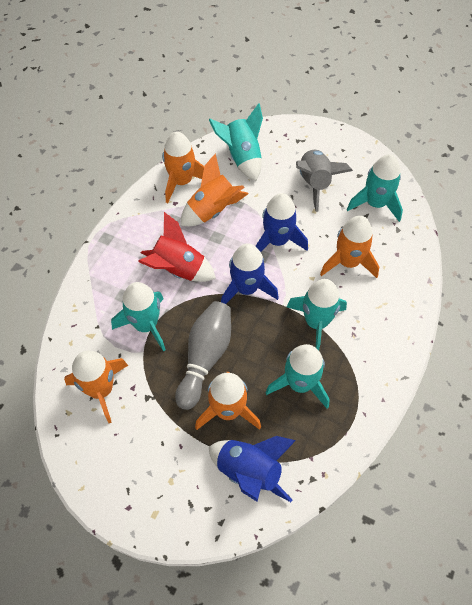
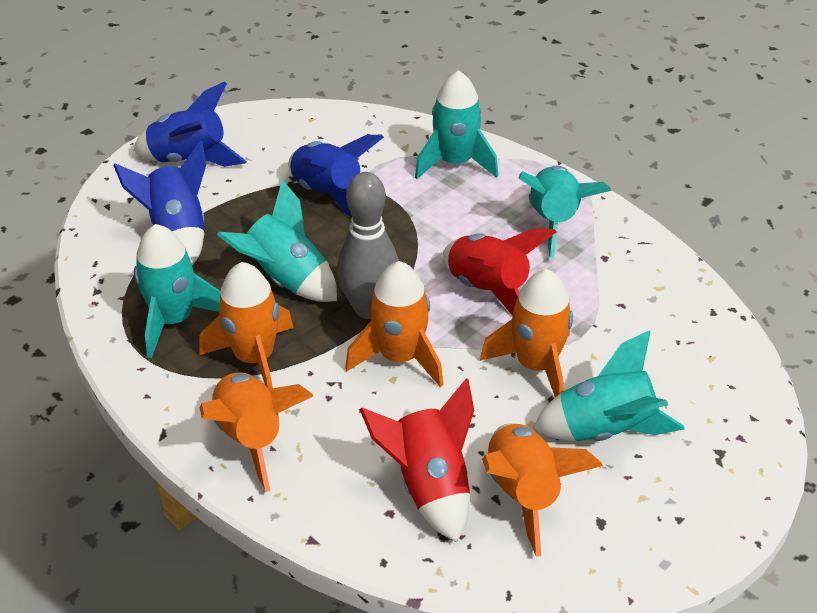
grey rocket: [296,150,353,212] = 1 -> none = 0
red rocket: [138,212,216,282] = 1 -> [360,378,474,542] [443,228,556,315] = 2

